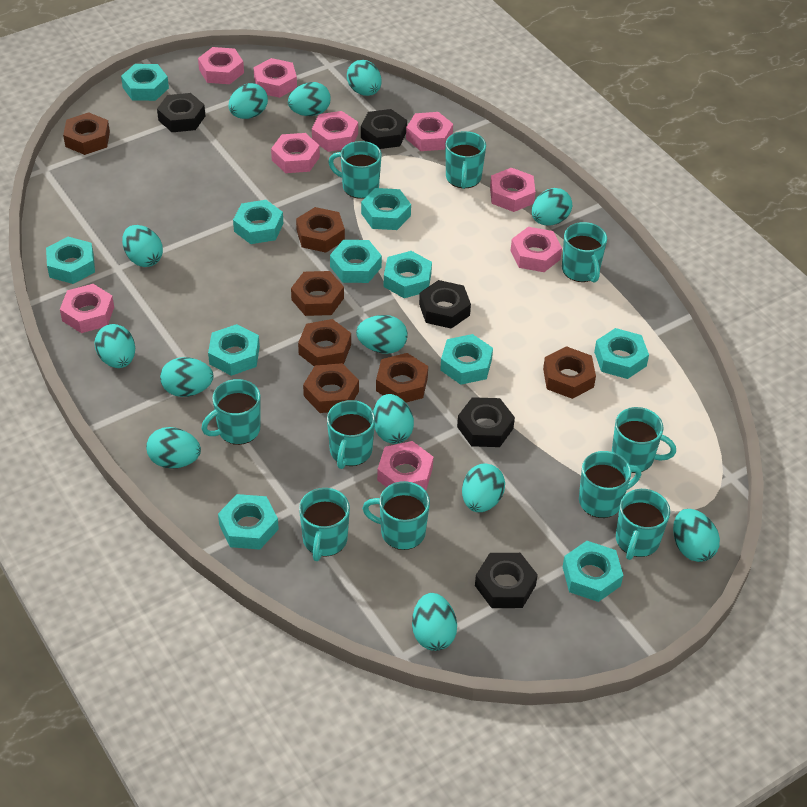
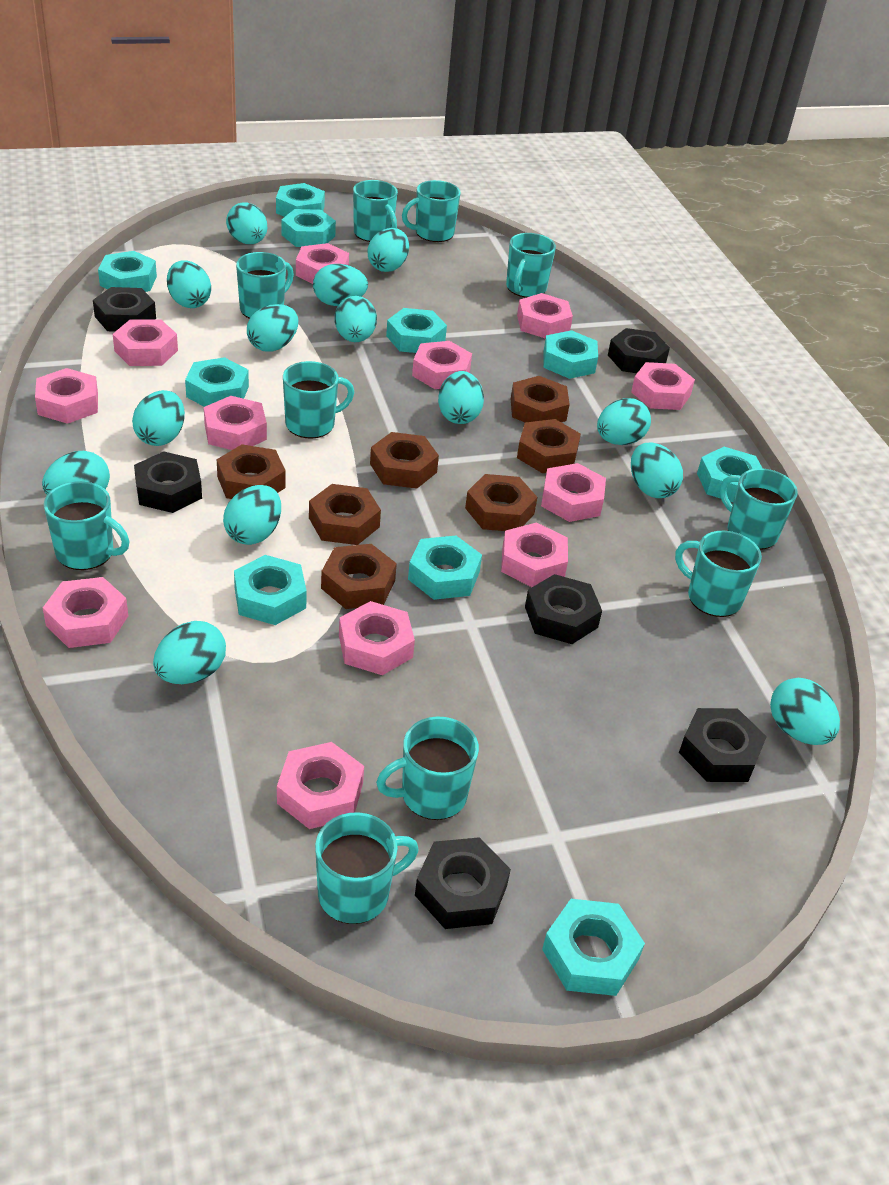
black nut: [157,93,205,132] [361,109,407,149] [419,280,471,329] [457,397,515,447] [475,553,538,608] = 5 -> [93,287,156,332] [134,451,202,513] [415,837,511,929] [525,574,602,644] [608,328,670,373] [679,708,767,782] = 6
pink nut: [60,284,114,333] [198,47,244,84] [254,58,297,98] [271,133,320,173] [312,111,358,152] [377,441,433,491] [406,112,453,151] [490,168,535,212] [511,227,562,272] = 9 -> [35,368,98,424] [43,577,128,648] [113,319,178,366] [204,396,267,450] [277,742,364,829] [296,243,349,284] [339,601,415,675] [412,341,472,389] [501,522,568,587] [517,293,573,339] [541,463,606,522] [631,362,695,410] = 12
turquoise egg: [94,324,135,368] [122,225,163,267] [146,427,201,469] [160,357,213,397] [229,83,268,119] [288,82,331,116] [347,60,382,96] [356,315,408,354] [373,394,414,444] [412,593,457,651] [462,464,505,512] [532,188,572,226] [673,509,720,562] = 13 -> [42,451,110,494] [132,390,185,446] [153,621,226,684] [167,260,211,308] [223,485,281,545] [226,202,267,244] [247,304,298,352] [313,264,368,306] [334,296,377,342] [368,228,409,272] [438,371,484,424] [597,398,651,445] [631,442,683,498] [770,678,840,745] = 14
turquoise nut: [46,237,95,284] [121,64,169,101] [208,324,260,376] [218,494,279,550] [233,200,283,244] [330,240,382,283] [361,188,411,230] [384,251,432,298] [440,334,493,385] [563,541,623,602] [594,328,649,379] = 11 -> [98,251,157,292] [185,357,249,407] [234,555,307,625] [276,183,325,217] [282,209,336,247] [386,308,447,353] [408,536,482,600] [542,899,645,996] [543,330,598,379] [697,447,763,502] = 10

